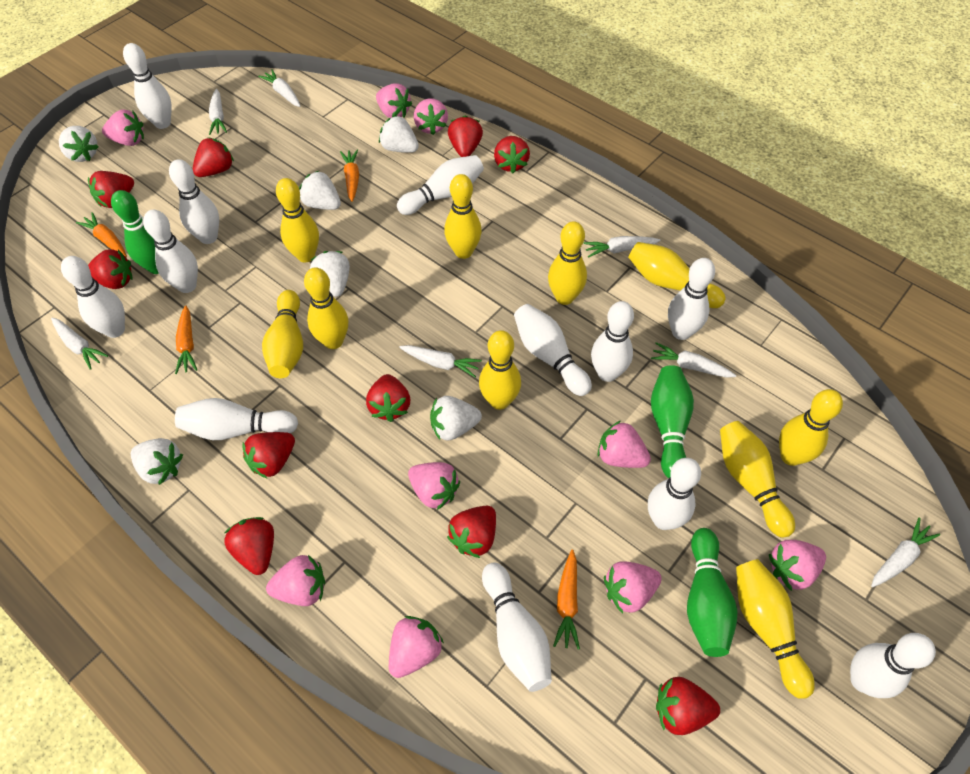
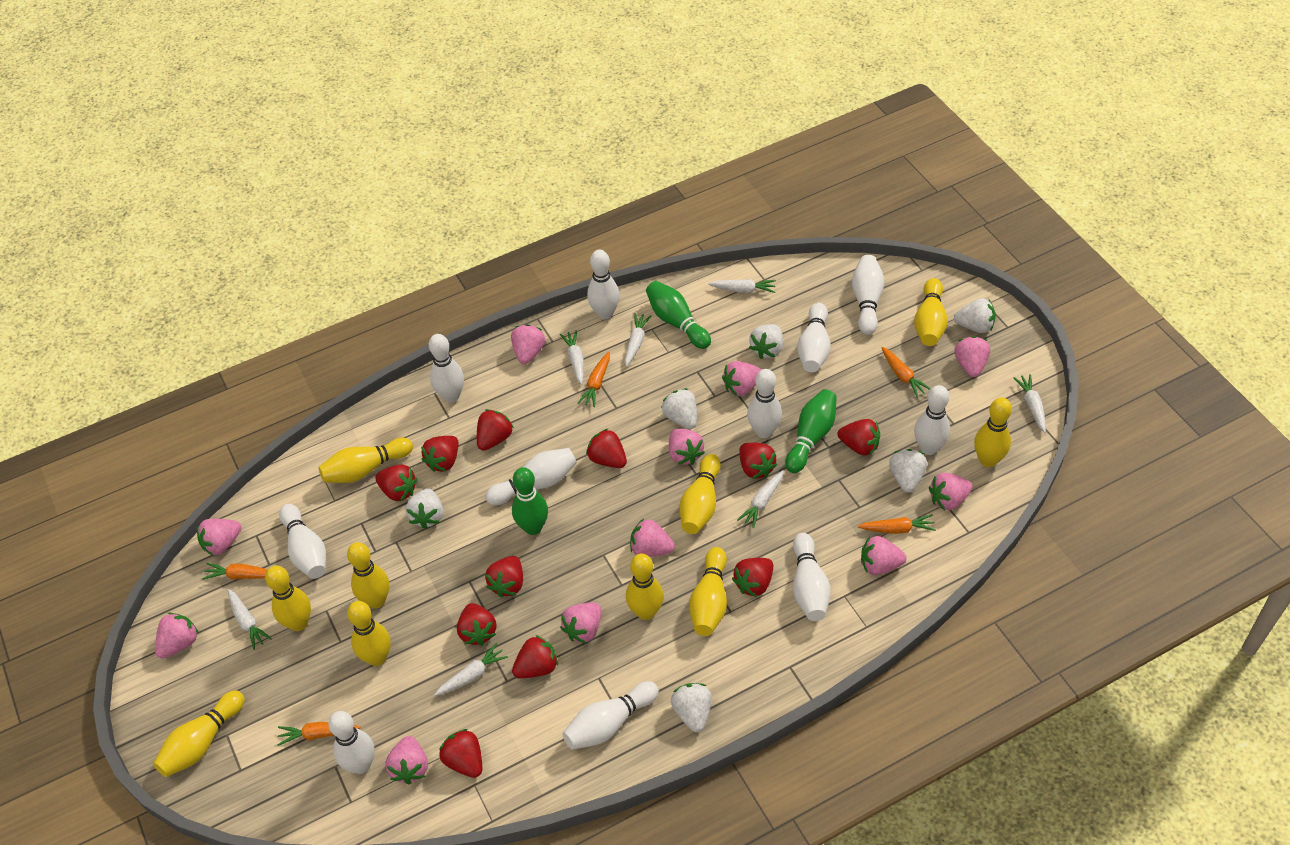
orange carrot: [76,212,127,257] [175,306,197,374] [340,149,359,202] [553,550,580,649] = 4 -> [202,563,267,580] [277,722,360,746] [578,352,610,407] [858,514,936,534] [881,347,931,398] = 5
pink strawberry: [102,109,144,146] [266,555,325,606] [376,84,412,118] [389,616,444,678] [408,462,460,510] [414,98,448,135] [598,421,651,468] [604,561,662,614] [769,540,826,591] = 9 -> [155,613,199,659] [197,519,242,556] [385,736,428,784] [511,324,545,364] [560,603,601,644] [630,518,675,557] [669,429,705,465] [722,361,761,396] [861,536,907,575] [929,473,973,510] [954,336,990,377] = 11
red strawberry: [88,171,134,208] [88,249,132,289] [193,137,234,177] [224,517,274,575] [243,432,295,478] [366,374,410,422] [447,506,496,558] [448,116,483,157] [494,136,530,173] [656,677,720,735] = 10 -> [375,465,417,502] [421,436,459,472] [439,729,482,778] [457,603,497,646] [477,409,514,451] [485,556,523,598] [512,635,558,678] [586,429,627,468] [732,558,773,597] [739,443,777,479] [838,419,880,456] = 11
white bowling pin: [61,256,125,338] [123,43,171,129] [143,210,198,293] [169,159,219,244] [175,398,298,440] [397,155,484,215] [482,562,552,692] [514,304,592,396] [591,301,634,382] [648,458,701,530] [668,258,715,340] [850,633,936,698] = 12 -> [279,504,326,579] [328,711,375,774] [429,334,464,403] [485,448,577,506] [563,681,659,750] [587,250,620,319] [747,369,782,438] [793,533,831,621] [797,303,831,372] [852,255,884,335] [914,385,950,455] = 11

